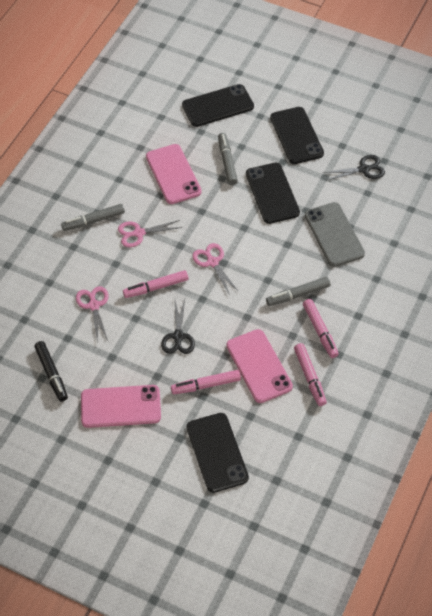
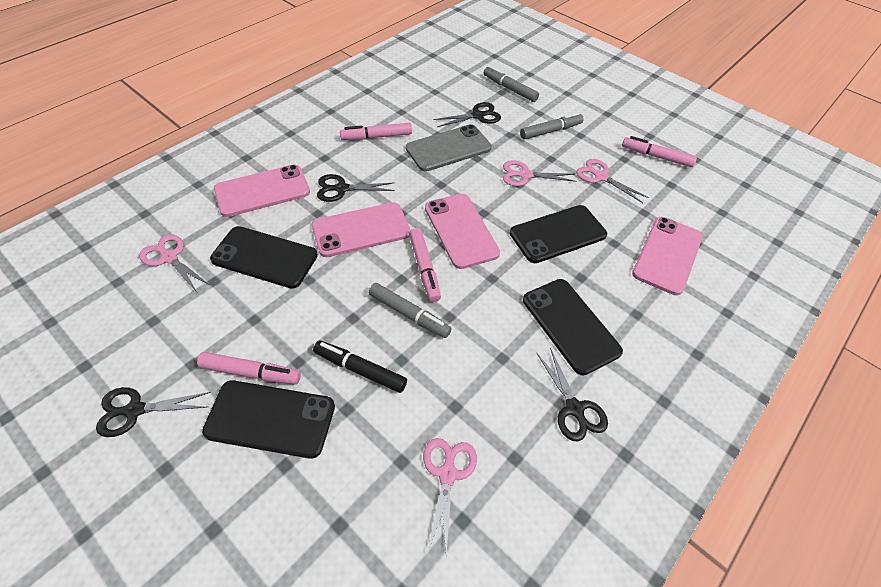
black scissors: [161,299,195,354] [322,155,385,181] = 2 -> [96,387,211,437] [317,174,395,202] [434,102,501,127] [537,348,608,441] = 4
pink phone: [81,385,161,428] [146,144,202,204] [226,329,293,403] = 3 -> [214,164,310,217] [312,202,411,257] [425,194,500,269] [632,217,703,295] = 4
pink scissors: [76,286,108,343] [118,220,183,248] [192,243,239,295] = 3 -> [139,234,211,292] [423,438,477,556] [503,160,577,186] [576,159,649,203] = 4

